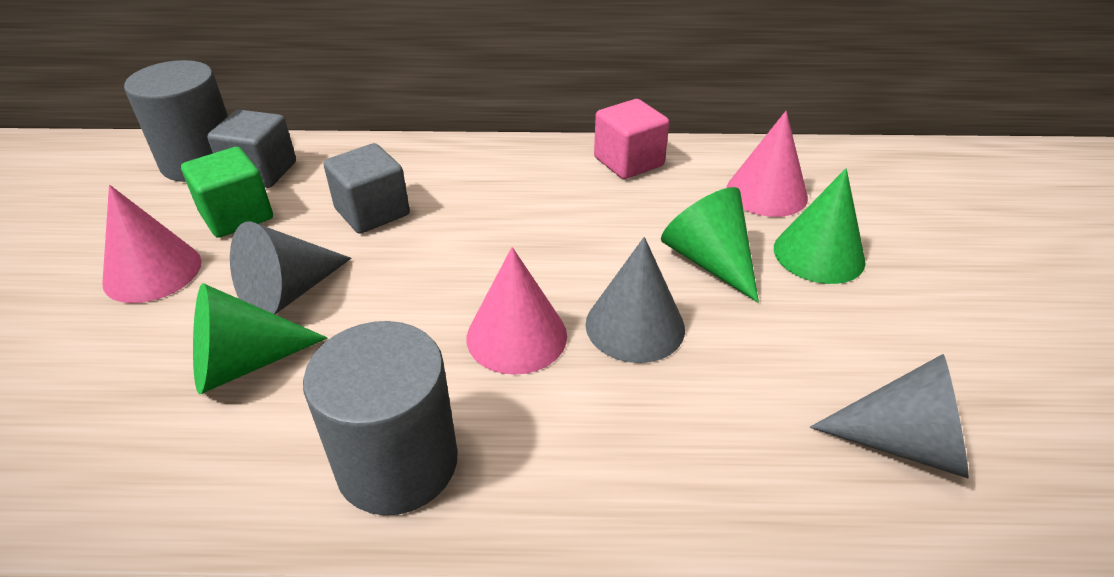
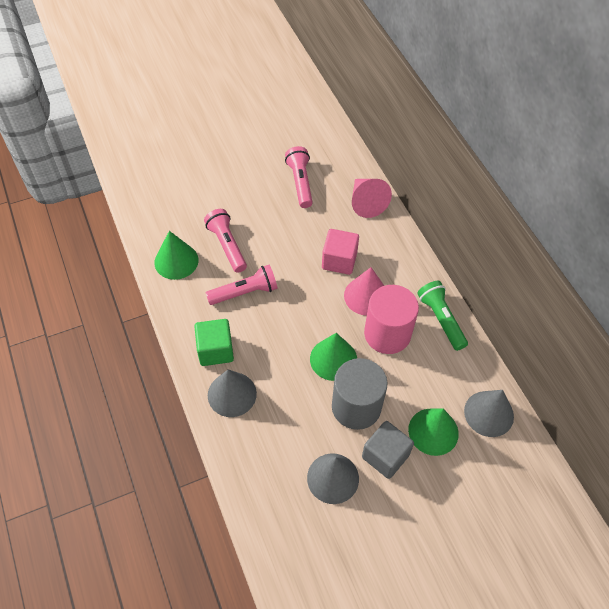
green flashlight: none = 0 -> [417,281,468,351] = 1
grey cube: [207,110,296,188] [323,143,410,234] = 2 -> [362,421,414,479] = 1
grey cylinder: [124,60,228,182] [303,321,458,515] = 2 -> [332,358,388,430] = 1
pink cone: [102,185,201,303] [467,247,567,375] [727,111,808,217] = 3 -> [344,267,384,316] [352,179,392,218] = 2
pink cylinder: none = 0 -> [364,285,419,354] = 1
pink flashlight: none = 0 -> [204,209,247,273] [206,265,278,305] [285,146,313,208] = 3

